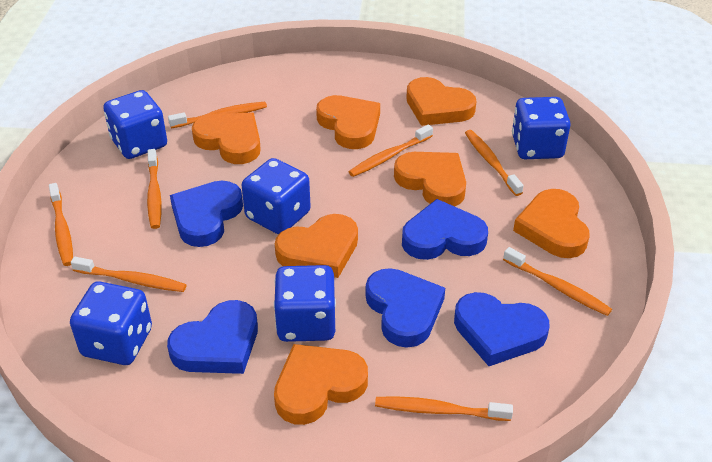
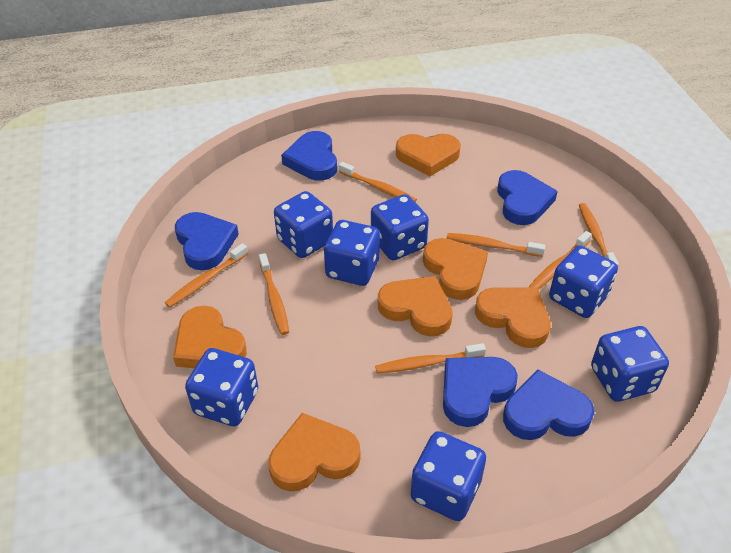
blue dice: [70,281,152,365] [103,90,167,159] [242,158,311,234] [274,265,336,342] [512,97,571,159] = 5 -> [185,348,258,426] [274,191,333,258] [324,220,380,286] [371,194,429,260] [411,431,486,521] [549,246,618,318] [591,326,669,402] = 7
orange heart: [192,112,261,164] [274,344,368,425] [275,214,358,278] [316,95,380,149] [394,152,466,207] [406,77,477,126] [513,189,590,258] = 7 -> [173,306,247,368] [268,413,361,491] [378,276,453,336] [396,134,461,176] [423,238,488,300] [475,287,551,348] = 6
orange toothbrush: [49,183,73,266] [71,257,187,292] [147,149,162,229] [168,102,267,128] [349,125,433,177] [375,396,513,421] [465,130,524,196] [503,247,612,316] = 8 -> [165,243,248,308] [259,253,289,335] [339,162,417,202] [375,343,486,373] [446,233,545,257] [529,231,592,290] [579,203,619,266] = 7

